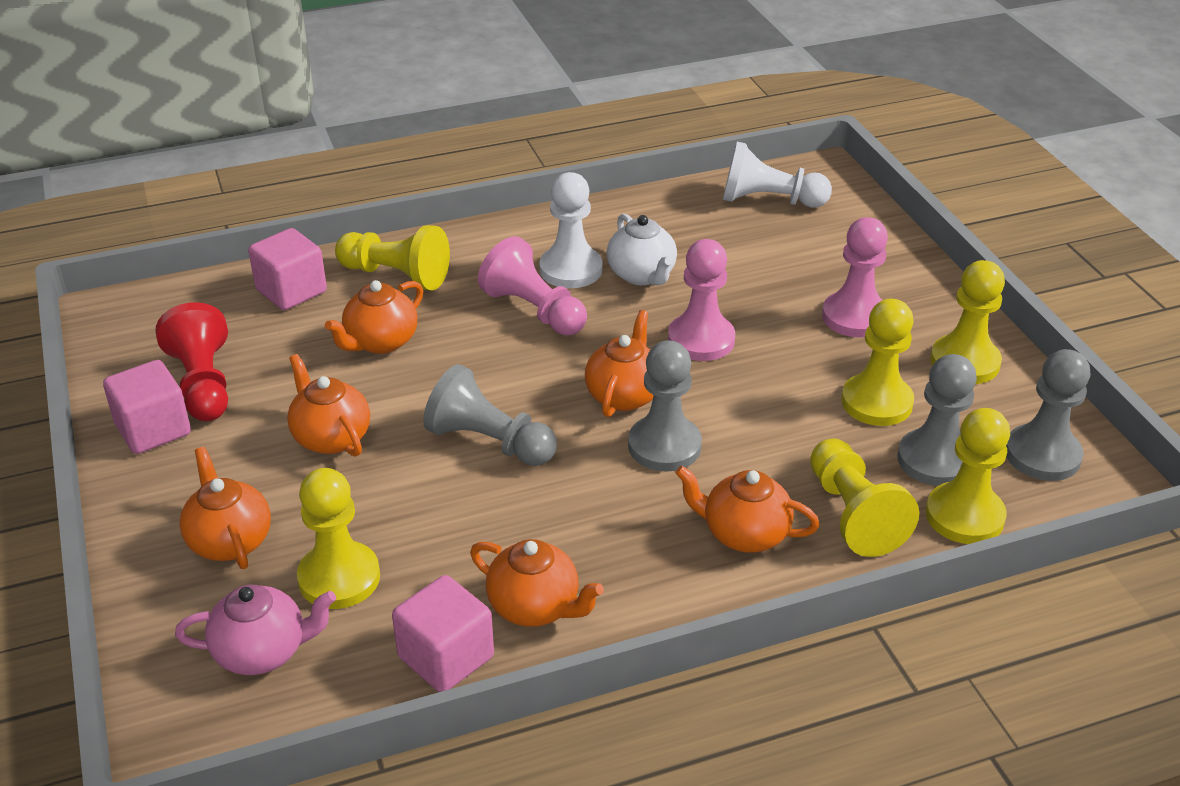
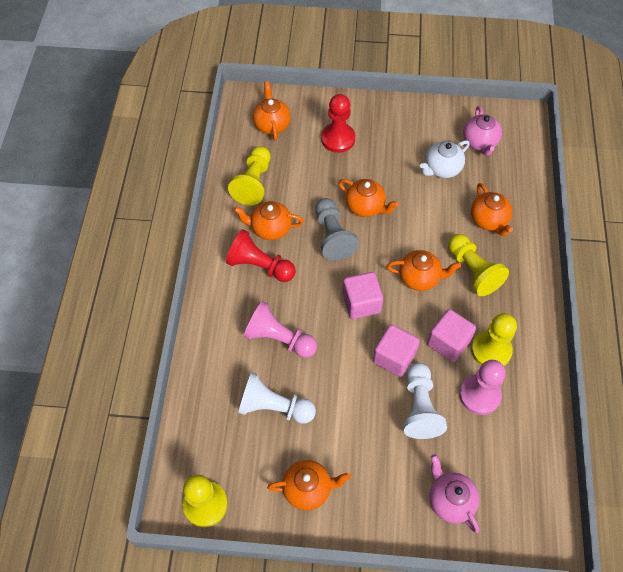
grey pawn: [423,364,557,466] [628,341,702,472] [897,354,977,486] [1006,349,1090,481] = 4 -> [315,198,359,261] = 1
pink pawn: [478,236,587,335] [668,239,735,361] [822,217,888,337] = 3 -> [244,301,317,358] [459,360,506,415] = 2
pink teapot: [175,585,336,675] = 1 -> [429,454,480,533] [463,106,502,156] = 2
red pawn: [155,302,228,421] = 1 -> [226,229,296,282] [321,94,355,153] = 2
yellow pawn: [297,468,380,609] [335,225,450,291] [810,439,919,557] [841,299,914,426] [926,408,1010,544] [930,260,1005,384] = 6 -> [183,475,228,527] [228,146,271,205] [448,234,509,296] [471,313,517,366] = 4

